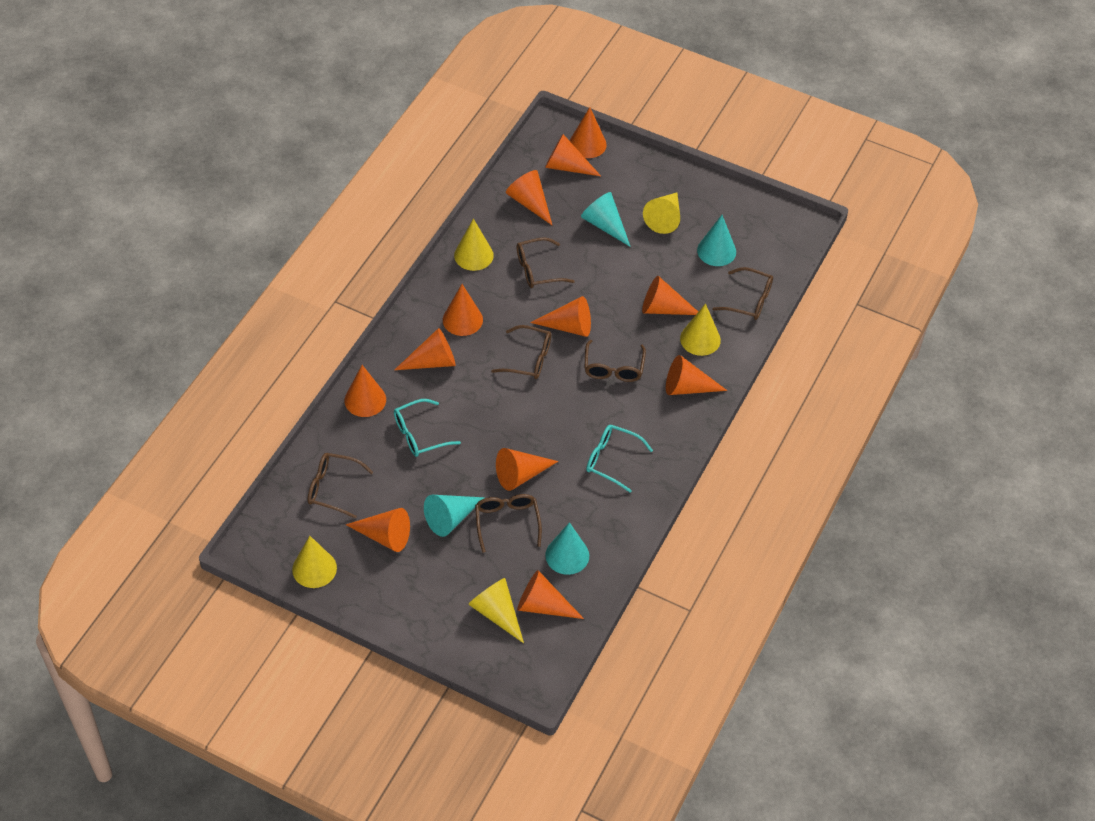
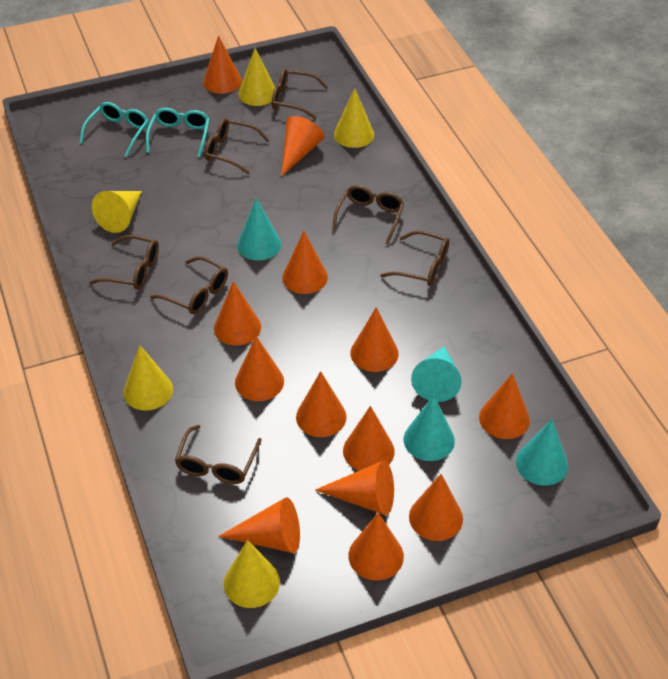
brown glasses: [308,453,373,518] [475,494,542,553] [491,325,551,379] [516,237,575,288] [584,340,646,382] [712,267,773,320] = 6 -> [89,235,159,290] [150,256,228,314] [175,425,262,484] [205,118,270,174] [272,69,328,119] [332,185,404,245] [380,231,449,286] = 7
orange cone: [344,365,386,417] [346,508,410,552] [395,328,456,370] [443,284,483,336] [496,448,558,491] [506,170,553,226] [517,570,584,619] [530,296,591,337] [545,134,601,176] [570,107,607,158] [642,276,698,315] [666,355,727,395] = 12 -> [203,35,242,94] [214,281,261,346] [218,497,300,553] [235,336,284,401] [281,116,324,176] [282,231,328,294] [296,371,347,437] [315,461,394,515] [343,406,395,471] [349,513,404,580] [350,307,399,372] [409,474,463,541] [479,373,530,439] = 13

